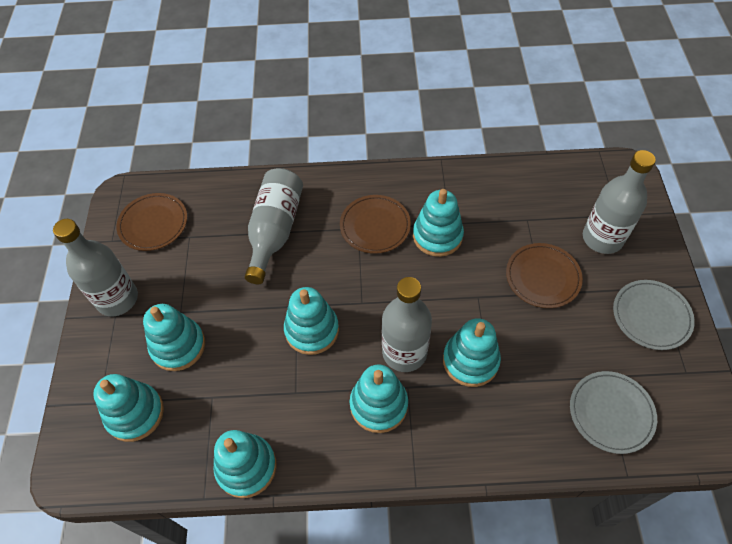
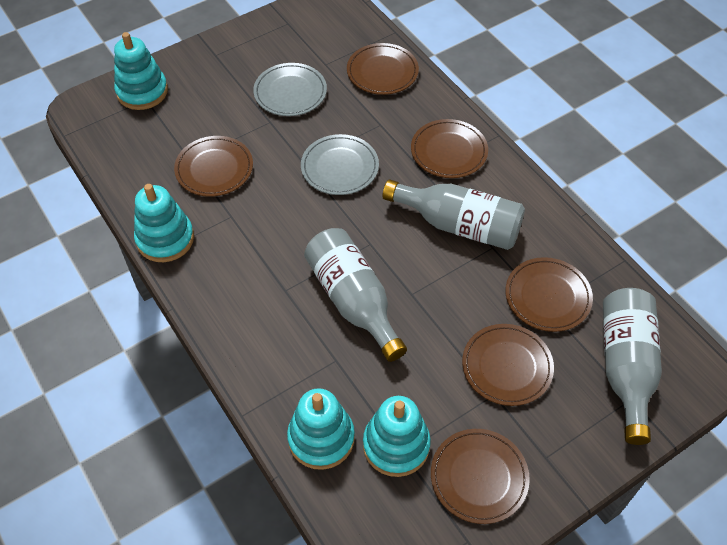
brown plate: [116,193,187,251] [340,195,411,254] [506,243,583,308] = 3 -> [174,136,253,197] [347,43,419,95] [411,119,488,178] [431,429,530,524] [462,324,554,406] [505,257,593,332] = 6
grey bottle: [53,219,138,316] [245,168,303,284] [382,277,432,372] [583,150,656,254] = 4 -> [304,228,407,362] [382,179,525,250] [603,288,662,445] = 3
turquoise stacking toy: [93,374,164,442] [143,304,205,371] [213,430,276,498] [284,287,339,355] [350,364,408,433] [413,189,464,257] [443,318,501,387] = 7 -> [114,32,168,110] [134,184,194,262] [287,388,355,470] [363,396,431,477] = 4

